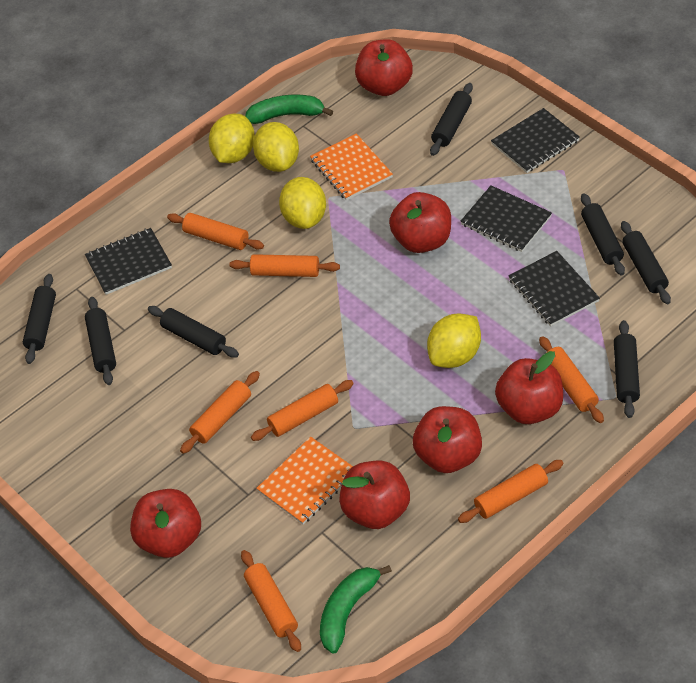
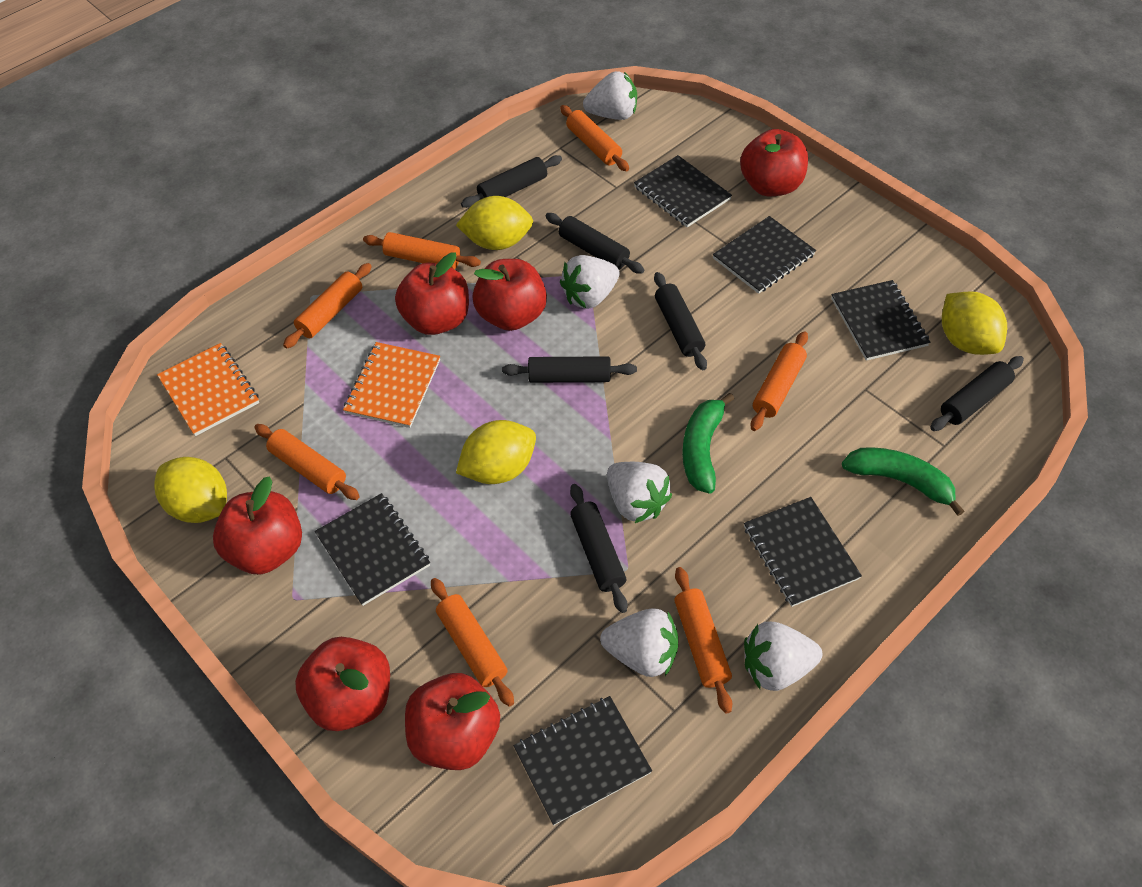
black notebook: [85,228,172,295] [460,186,552,252] [491,108,580,173] [508,251,600,326] = 4 -> [315,493,430,606] [513,696,652,825] [634,155,732,227] [713,216,816,294] [744,497,862,607] [831,280,930,361] = 6
black rolling pin: [23,274,56,364] [85,297,116,385] [148,306,239,358] [430,83,473,156] [581,193,625,276] [614,320,640,418] [621,221,671,304] = 7 -> [461,155,562,208] [502,356,637,383] [546,213,644,274] [570,484,628,613] [654,272,707,370] [930,356,1024,431] = 6
white strawberry: none = 0 -> [560,255,620,309] [583,71,637,120] [600,609,678,677] [607,462,672,523] [744,622,823,691] = 5

